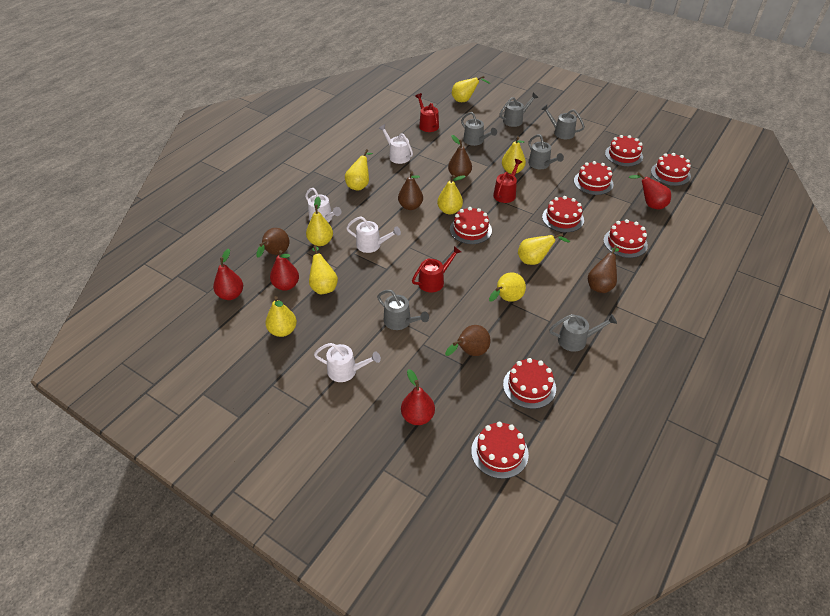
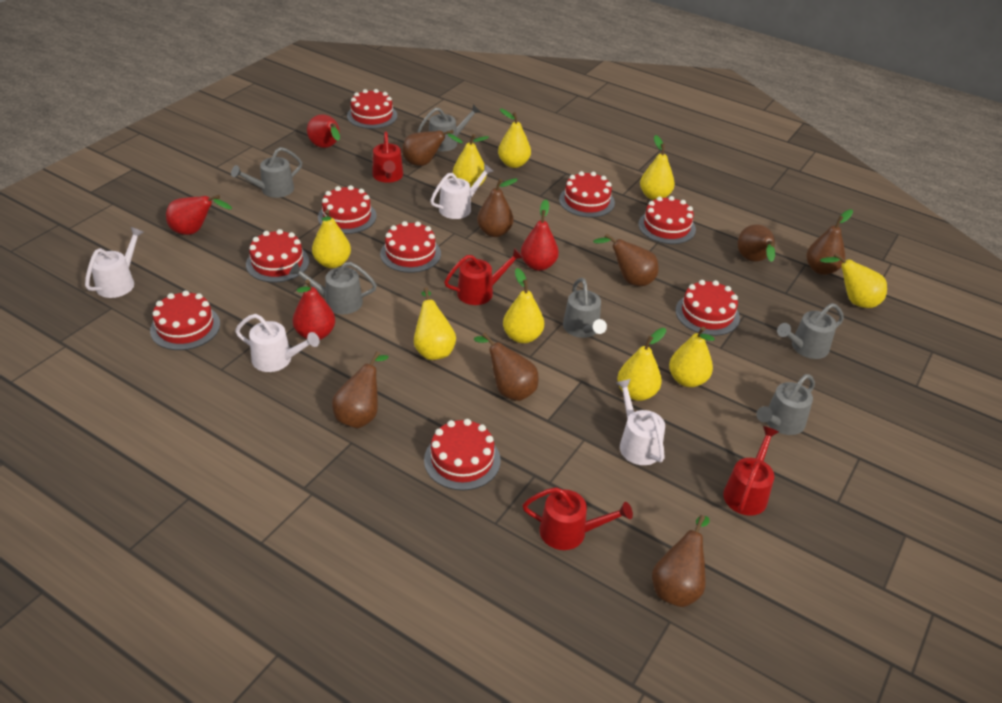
brown pear: [256,228,289,258] [398,171,423,210] [445,325,491,356] [448,135,472,178] [588,245,619,293] = 5 -> [332,351,389,428] [402,130,463,166] [474,333,539,401] [477,178,518,237] [593,233,659,286] [652,515,710,607] [738,225,775,262] [806,210,853,275] = 8
red cake: [450,207,492,244] [471,422,529,479] [503,358,556,409] [542,196,584,232] [574,161,614,195] [603,219,648,258] [605,135,643,166] [651,153,691,186] = 8 -> [150,290,220,350] [246,229,309,283] [318,185,377,234] [347,89,397,129] [380,221,441,273] [424,419,501,491] [559,171,615,217] [638,196,696,244] [675,280,740,336] = 9
red watering can: [412,246,461,292] [415,93,439,132] [493,159,522,203] = 3 -> [372,132,403,183] [444,248,523,305] [522,487,633,550] [723,426,779,516] = 4

